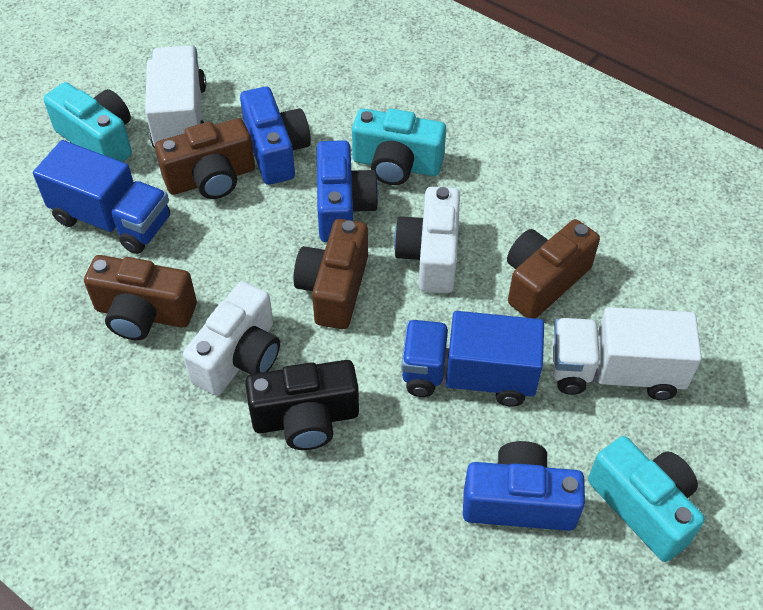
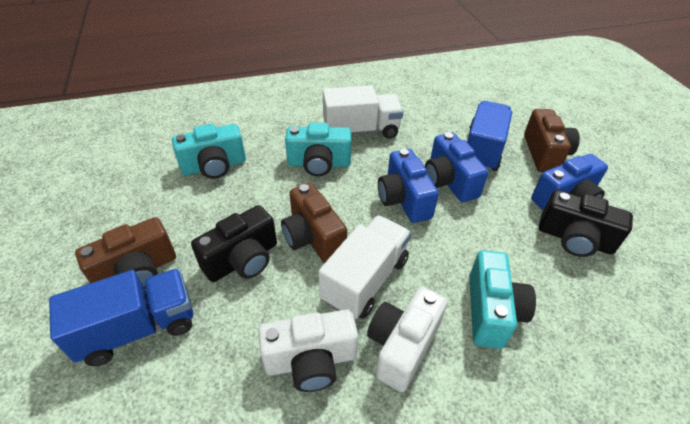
black camera: [245,360,359,450] = 1 -> [191,205,277,282] [539,190,633,257] = 2
brown camera: [84,255,197,340] [155,118,255,199] [293,219,368,329] [507,219,600,319] = 4 -> [75,217,176,289] [281,183,347,263] [524,109,580,172] = 3

